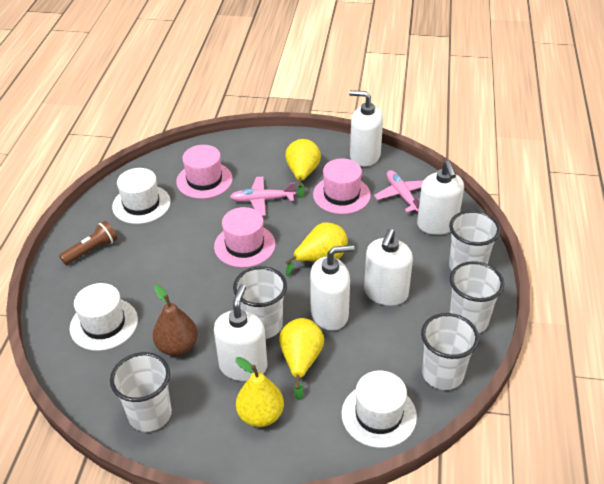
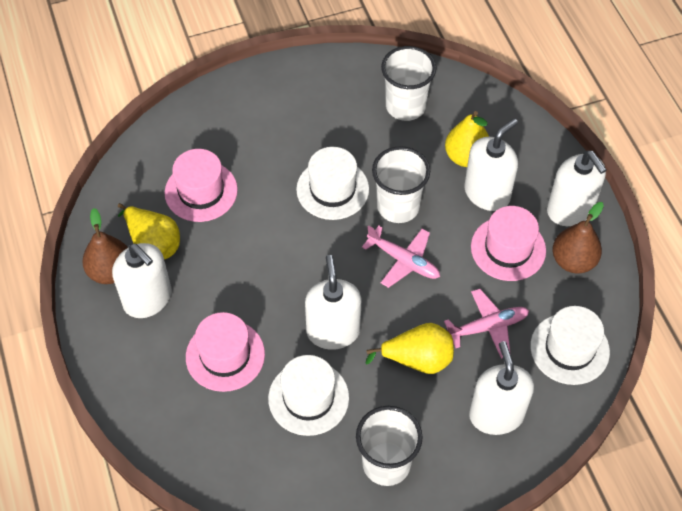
brown flashlight: [59,221,118,265] = 1 -> none = 0
brown pear: [153,285,198,356] = 1 -> [82,208,128,284] [553,202,604,273] = 2
white cup: [110,352,172,432] [233,266,287,339] [421,313,479,390] [449,210,500,271] [450,261,504,333] = 5 -> [356,406,423,486] [372,146,430,223] [381,46,436,121] = 3
yellow pear: [236,357,284,427] [279,318,324,400] [285,139,321,198] [285,222,348,276] = 4 -> [118,203,180,259] [366,323,454,374] [445,111,489,167] = 3

